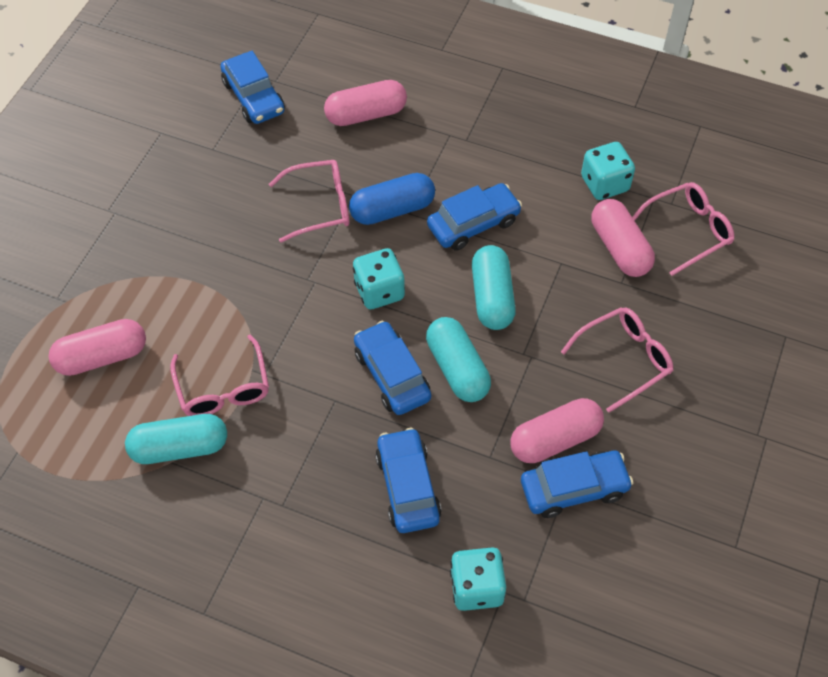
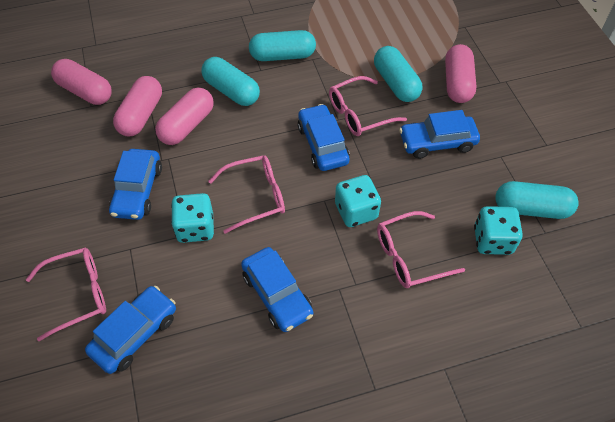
blue capsule: [349,173,435,225] = 1 -> none = 0
turquoise capsule: [125,414,227,464] [426,317,491,402] [472,245,516,330] = 3 -> [201,57,260,106] [249,30,316,61] [374,46,422,102] [495,181,579,219] = 4

